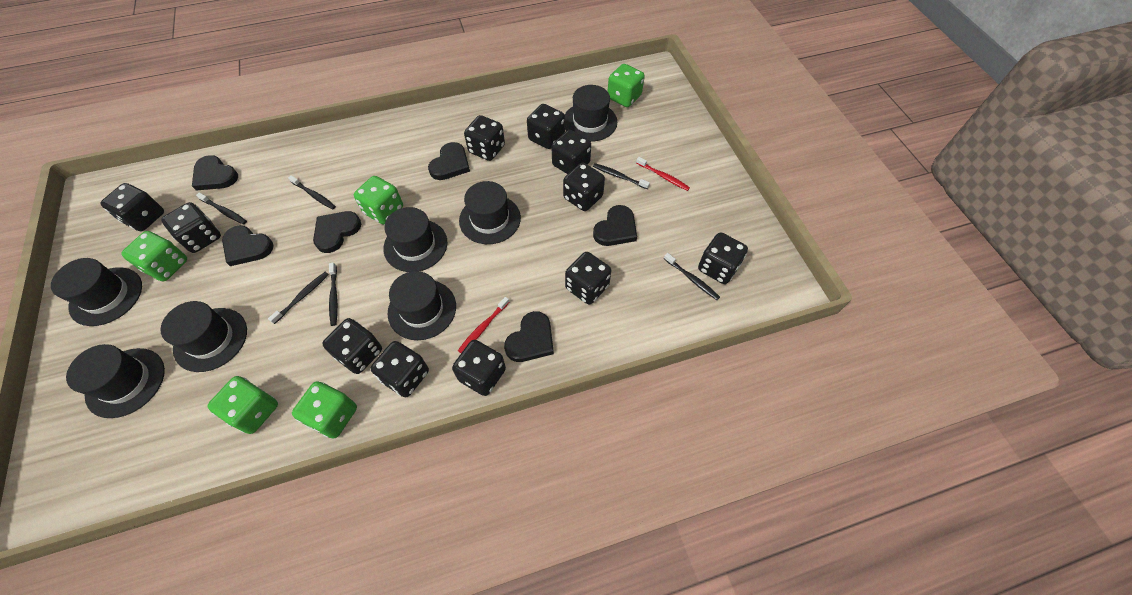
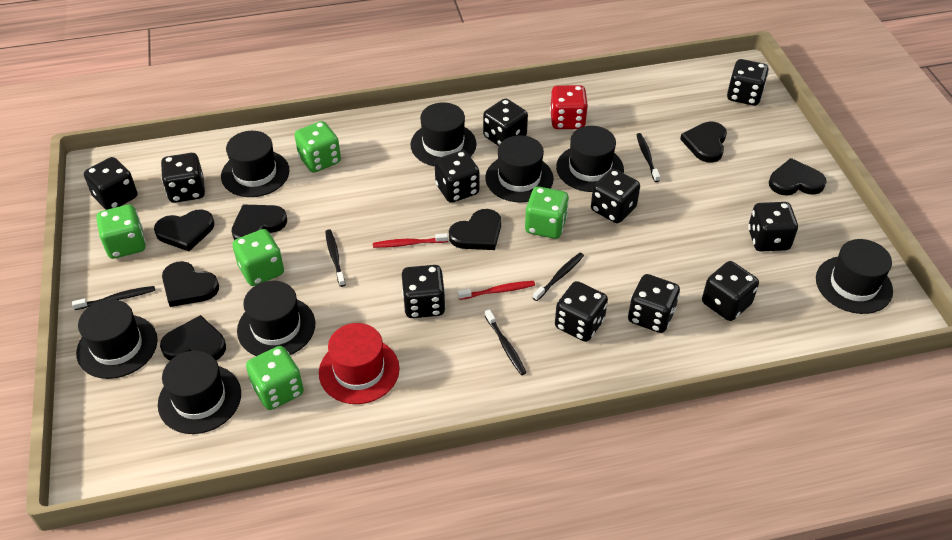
black hat: [51,258,142,326] [66,344,165,418] [160,301,247,372] [383,207,448,272] [388,271,456,340] [459,181,521,244] [565,85,617,142] = 7 -> [76,299,158,379] [158,351,241,434] [221,131,289,197] [237,281,315,356] [410,102,477,166] [485,135,554,202] [556,126,624,192] [816,239,893,314] = 8
black heart: [192,155,238,190] [222,225,274,266] [313,211,361,253] [428,142,470,180] [504,311,554,362] [593,205,637,246] = 6 -> [154,209,214,251] [160,315,226,360] [162,261,219,307] [232,205,287,240] [449,209,501,250] [680,122,727,163] [769,158,826,196] = 7
black toothbrush: [196,193,247,225] [268,272,329,324] [288,175,336,210] [329,262,338,326] [593,163,650,189] [664,253,720,300] = 6 -> [72,286,155,310] [325,229,345,287] [485,309,527,375] [533,253,584,301] [636,133,660,182] = 5
red dice: none = 0 -> [550,85,588,129] = 1
red hat: none = 0 -> [319,323,400,404] = 1

